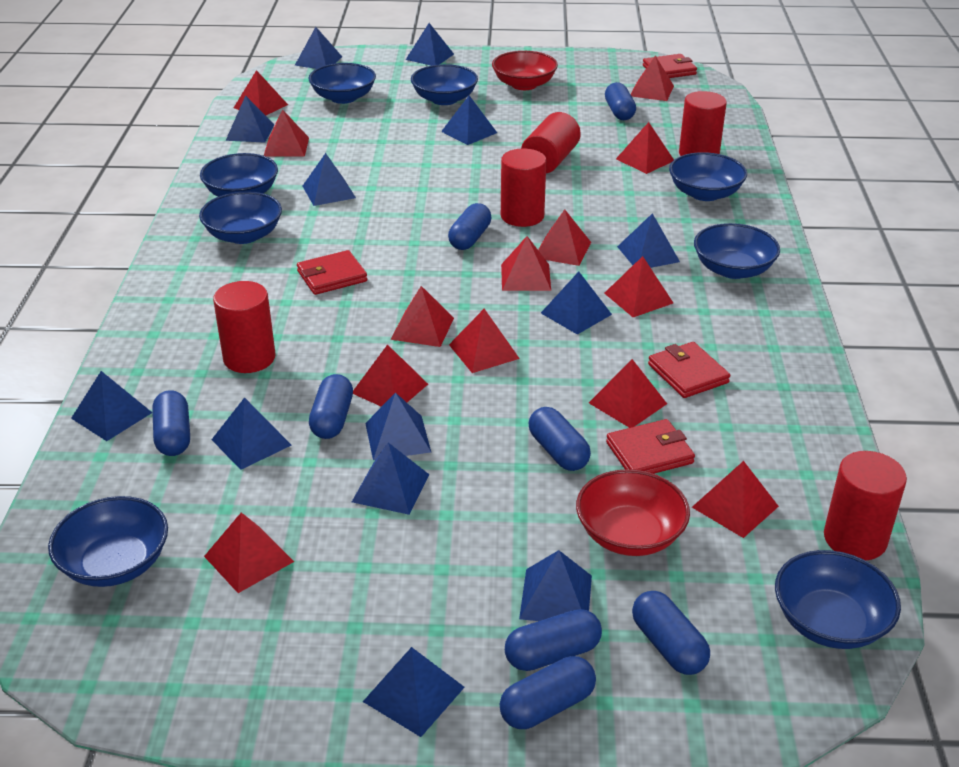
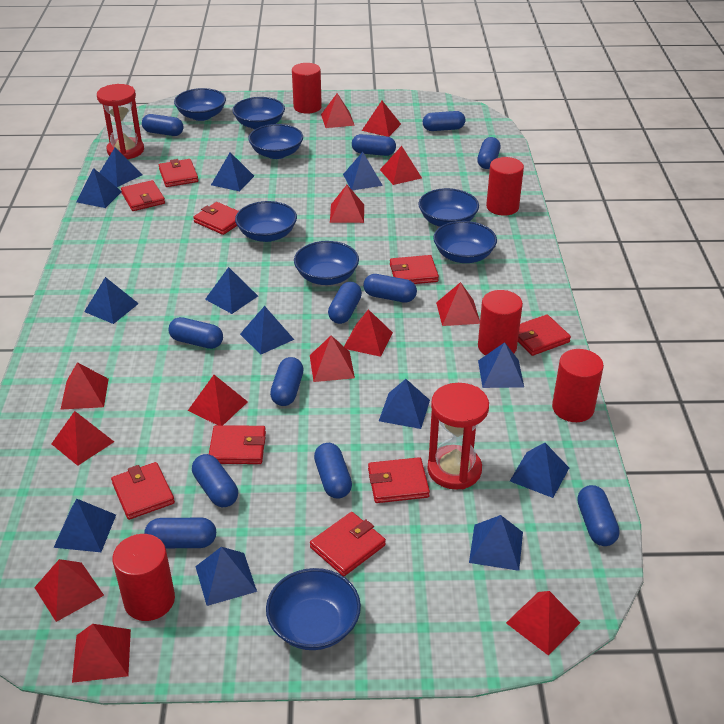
blue capsule: [152,390,190,456] [309,374,353,439] [448,203,491,250] [499,656,596,729] [505,609,602,671] [529,407,591,471] [605,82,636,120] [632,591,710,675] = 8 -> [142,114,184,136] [144,518,216,548] [168,317,223,349] [192,454,238,507] [270,357,304,406] [314,443,352,499] [328,282,362,324] [352,134,396,156] [363,274,417,303] [423,111,465,131] [477,137,501,169] [577,485,620,546] = 12
red bowl: [492,51,558,90] [576,469,690,556] = 2 -> none = 0
red hourglass: none = 0 -> [97,84,144,159] [427,383,489,490] = 2
red wallet: [297,250,367,295] [606,419,695,474] [643,54,697,78] [648,342,730,398] = 4 -> [111,462,175,520] [121,180,165,211] [159,159,198,187] [193,202,239,235] [209,425,266,464] [310,512,386,576] [368,457,430,503] [390,255,439,284] [518,314,571,356] = 9

